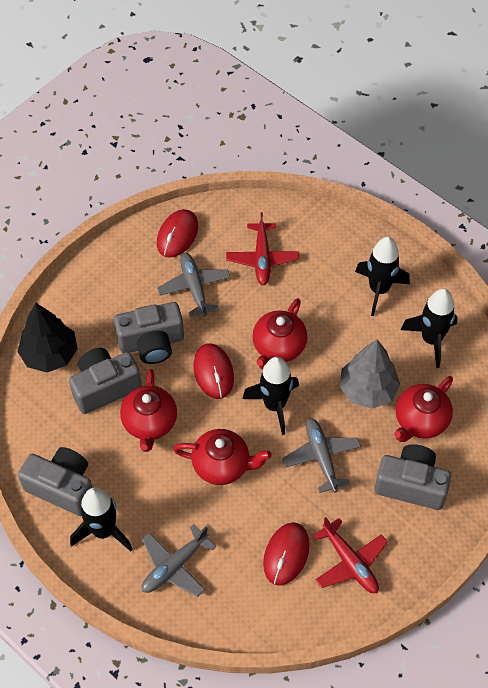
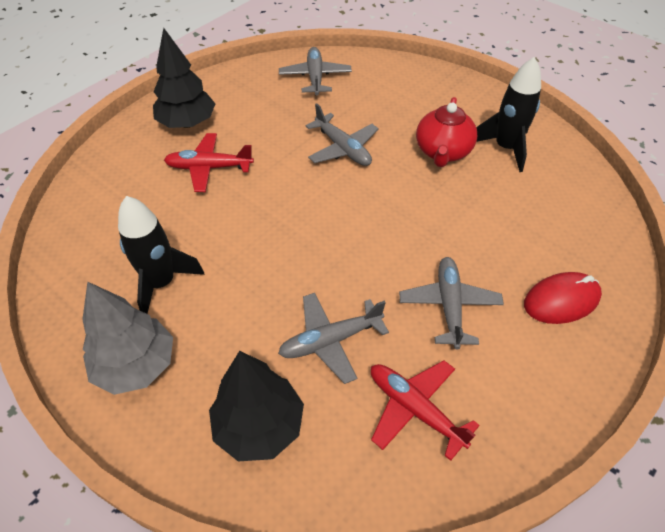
black rocket: [70,488,133,551] [242,357,299,435] [355,237,410,316] [401,289,458,368] = 4 -> [118,196,205,314] [476,57,541,172] = 2
black tree: [18,303,78,372] = 1 -> [153,28,216,128] [209,351,304,461] = 2
grey camera: [18,447,93,516] [69,348,142,414] [114,302,184,364] [374,444,451,510] = 4 -> none = 0
grey plane: [141,524,216,597] [157,253,230,317] [282,418,361,493] = 3 -> [278,293,389,384] [279,47,352,95] [305,103,379,166] [399,257,504,350] = 4
red mouse: [157,209,198,258] [193,343,234,399] [263,522,310,585] = 3 -> [524,272,602,324] = 1
red teapot: [120,369,177,452] [173,429,272,485] [252,298,307,369] [394,376,453,442] = 4 -> [416,97,477,167] = 1

